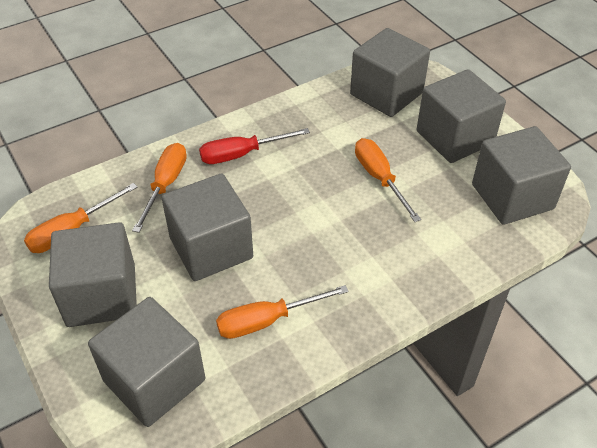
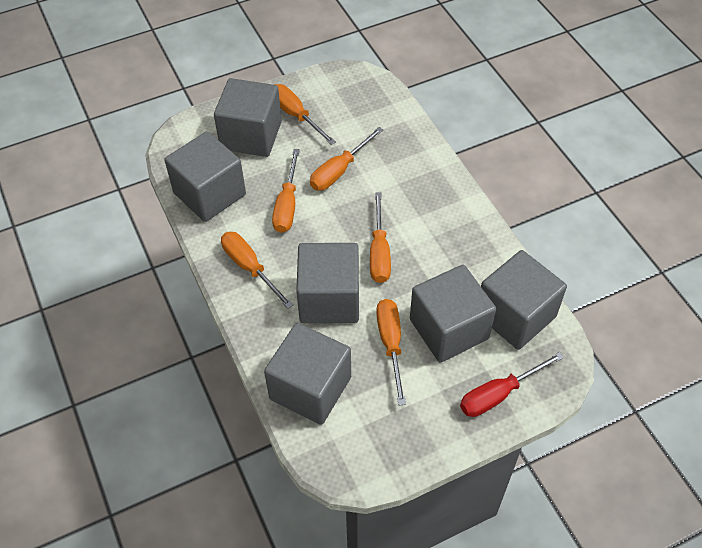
orange screwdriver: [24,183,137,253] [132,143,187,233] [216,285,349,339] [355,138,421,222] = 4 -> [221,232,293,309] [272,149,300,233] [274,84,336,145] [310,127,383,190] [370,193,391,283] [376,299,406,406] = 6

